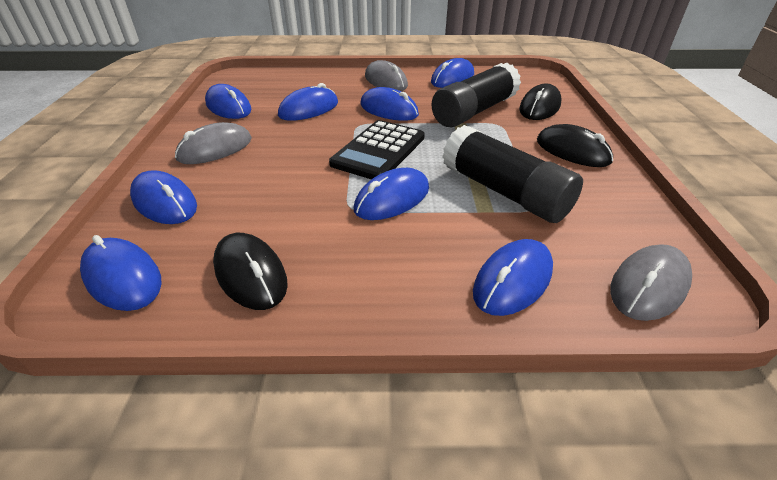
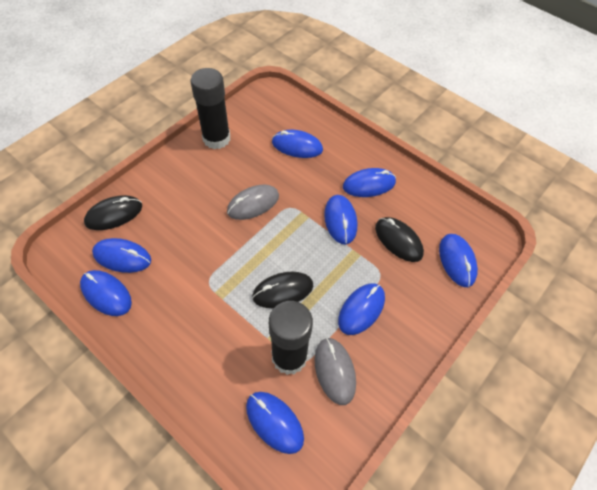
black calculator: [329,120,425,179] = 1 -> none = 0
grey mouse: [175,122,252,164] [365,60,408,91] [610,244,692,321] = 3 -> [227,184,279,220] [314,338,356,405] = 2

